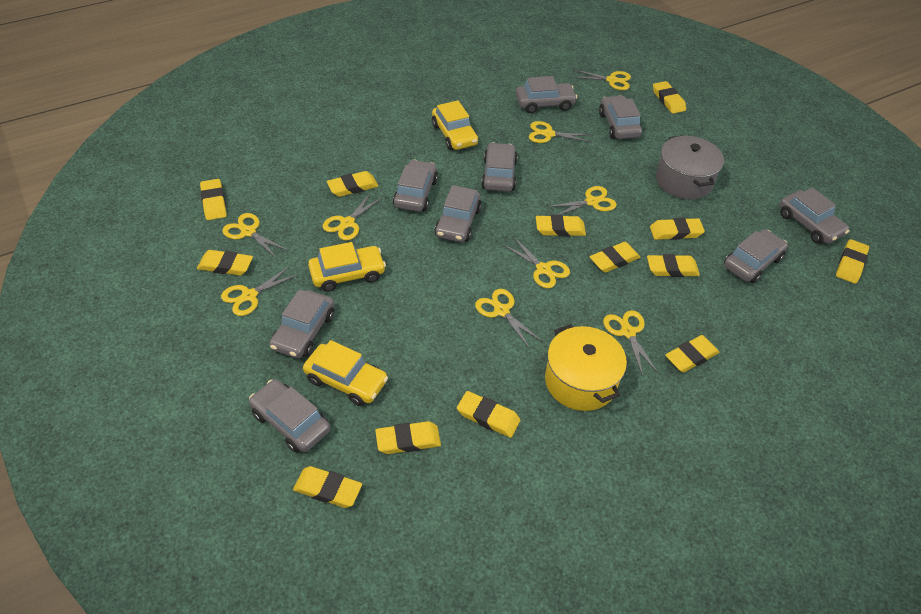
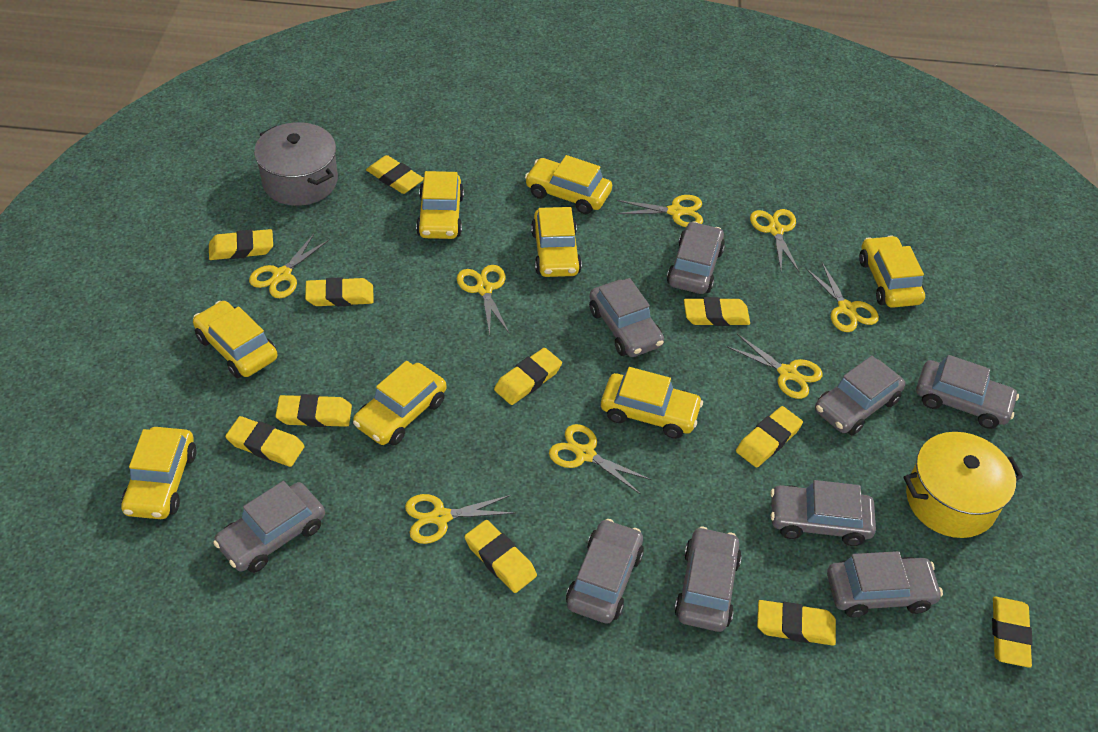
yellow car: [303,340,388,406] [308,242,386,292] [432,101,478,150] = 3 -> [121,427,197,519] [193,301,278,378] [353,361,446,445] [416,171,464,239] [525,155,612,214] [531,207,582,277] [601,367,703,439] [859,235,925,308] = 8
yellow eraser: [197,250,253,276] [200,179,227,220] [293,466,362,508] [327,171,378,197] [375,421,441,454] [457,391,520,438] [536,215,586,236] [590,242,640,273] [647,254,700,277] [650,218,705,240] [653,81,686,114] [665,335,720,373] [836,239,869,284] = 13 -> [209,229,273,260] [225,416,305,467] [275,394,352,427] [305,277,373,306] [366,155,424,194] [465,520,537,593] [494,348,562,405] [684,297,750,326] [736,406,803,468] [757,600,836,646] [992,597,1033,668] = 11
yellow scissors: [221,266,299,316] [222,213,289,259] [323,193,383,241] [475,289,543,349] [503,238,570,288] [529,121,592,143] [547,186,617,215] [572,69,631,90] [603,310,659,376] = 9 -> [249,234,329,298] [405,494,515,544] [457,265,509,336] [549,424,652,495] [616,195,703,227] [726,334,823,399] [750,209,799,272] [805,263,879,332] = 8

